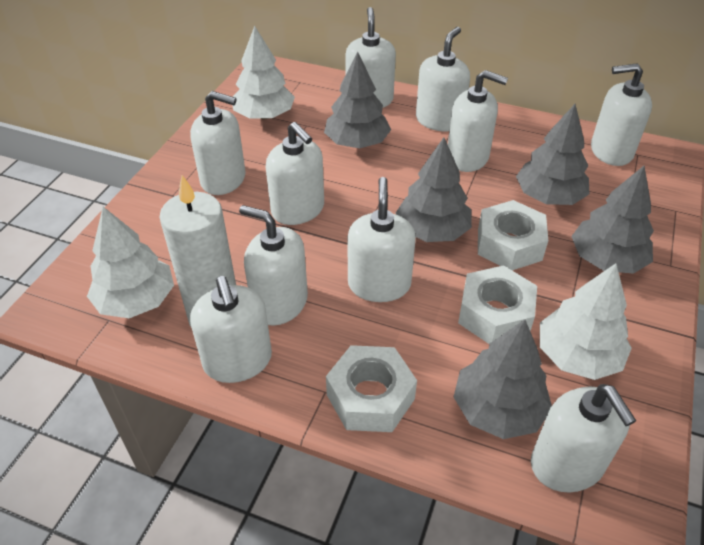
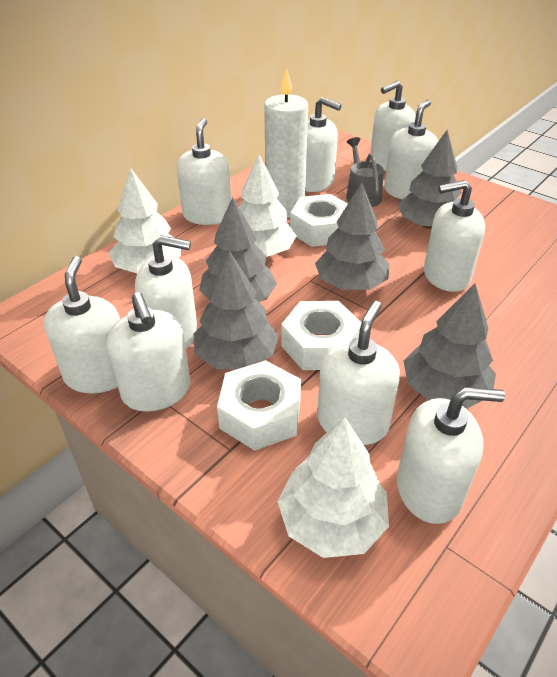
grey watering can: none = 0 -> [346,137,384,207] = 1

